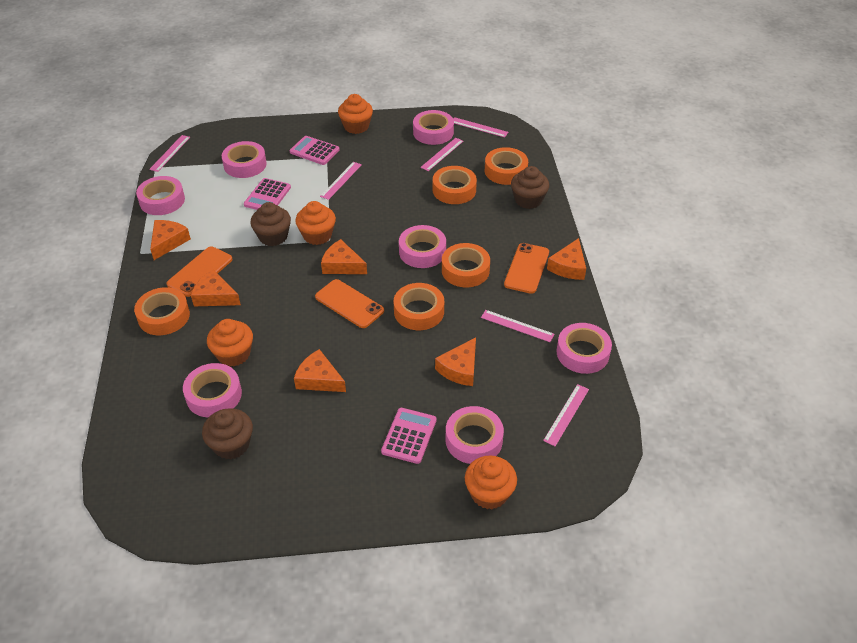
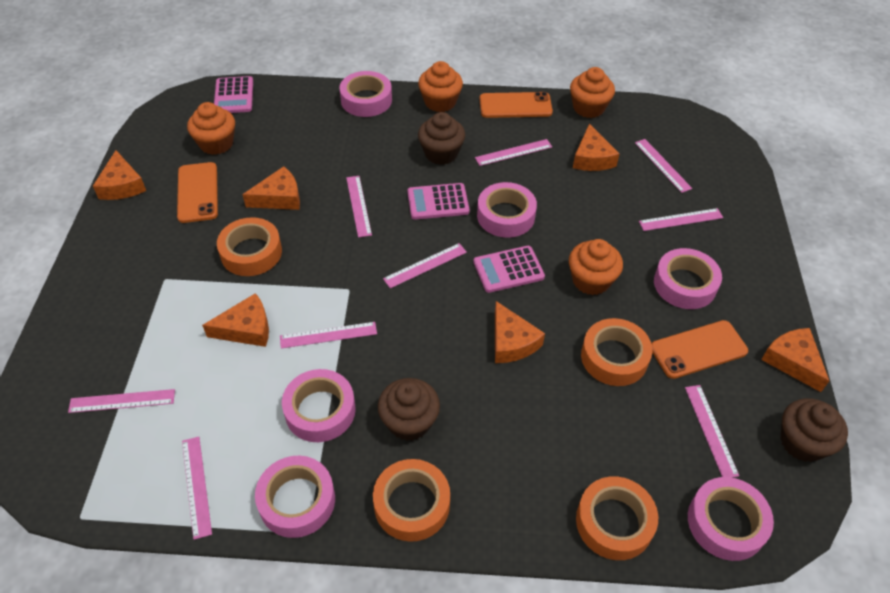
orange tape: [134,287,190,335] [394,283,444,330] [433,166,477,204] [442,243,490,287] [485,147,528,185] = 5 -> [217,217,282,276] [373,459,450,542] [576,476,658,560] [581,318,652,386] = 4
pink ruler: [149,135,190,172] [320,162,362,200] [420,138,463,171] [454,117,508,137] [481,310,554,342] [543,384,589,446] = 6 -> [68,389,175,413] [182,437,212,540] [280,322,377,348] [346,176,372,238] [383,243,467,288] [475,139,552,166] [635,139,692,193] [639,208,723,231] [685,385,739,478] = 9
pink tape: [136,176,185,215] [183,363,242,417] [222,141,267,178] [399,225,446,268] [413,110,454,145] [445,406,504,464] [556,323,612,374] = 7 -> [255,456,335,538] [282,369,356,442] [339,71,392,117] [477,182,537,238] [654,248,722,309] [688,477,774,561] = 6

